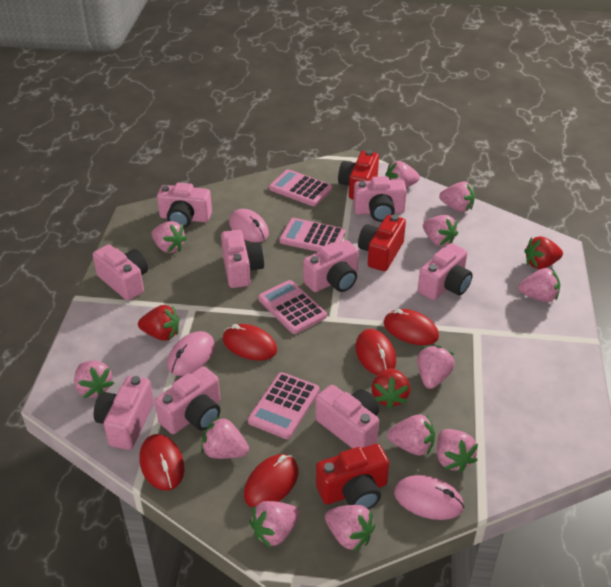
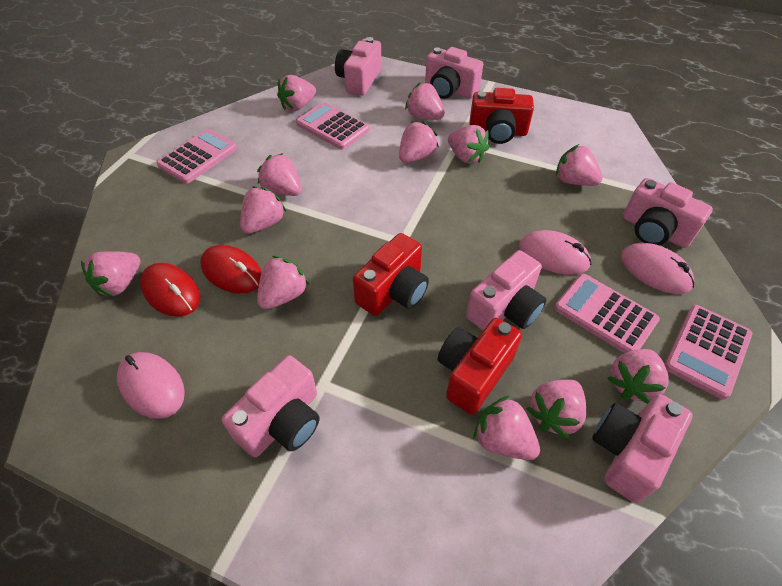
pink camera: [93,244,148,301] [94,376,154,450] [155,366,221,434] [157,182,212,228] [221,230,264,288] [303,240,359,292] [315,385,379,449] [353,176,407,222] [418,243,473,300] = 9 -> [222,355,320,457] [335,37,382,96] [425,47,483,99] [466,250,546,330] [592,394,693,503] [623,178,713,248] = 6
red mouse: [140,434,184,491] [223,324,277,361] [244,454,299,508] [355,329,396,375] [384,309,439,345] = 5 -> [140,263,200,317] [200,245,262,294] = 2
red strawberry: [138,305,179,341] [372,368,410,409] [524,236,563,269] = 3 -> none = 0

